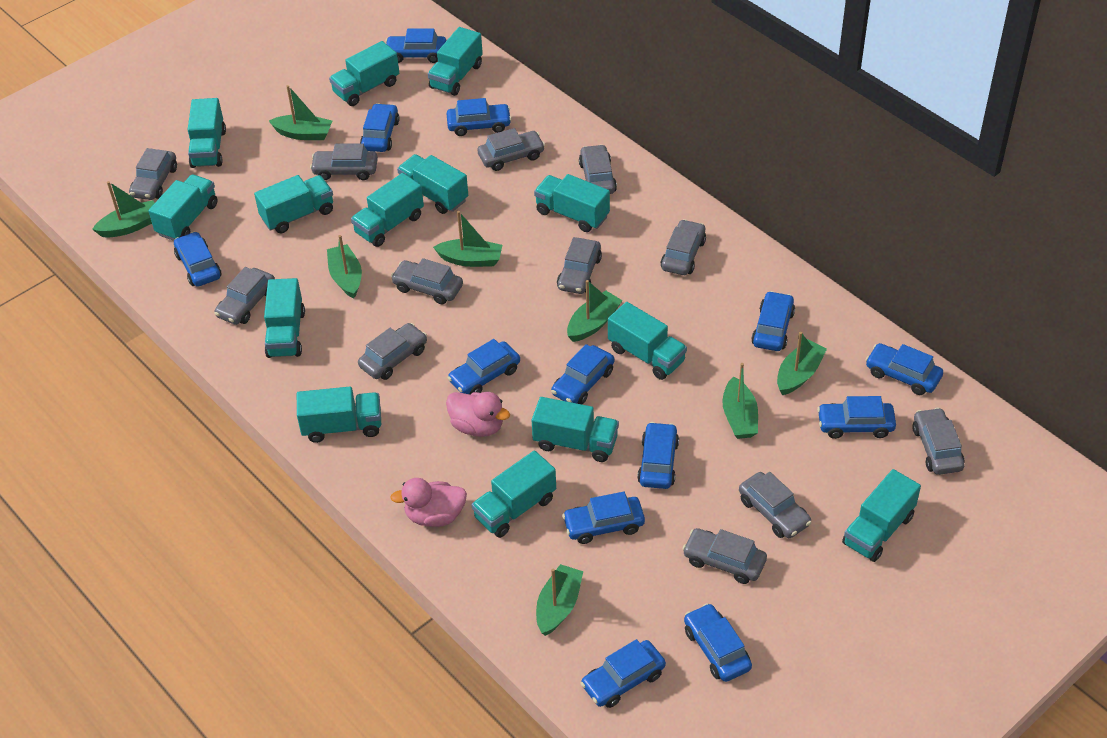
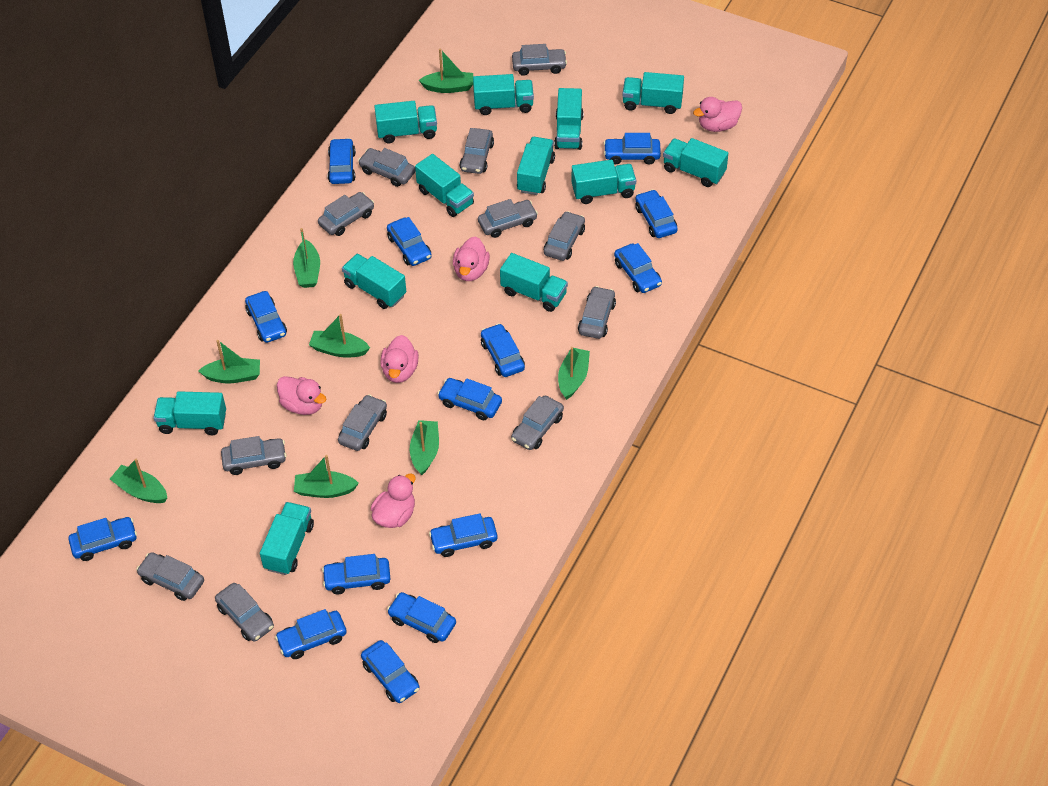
blue car: [174,231,221,287] [360,103,399,152] [386,29,447,63] [446,98,512,136] [447,339,520,395] [551,344,614,404] [562,492,645,544] [580,639,666,708] [637,422,679,489] [684,603,752,682] [751,291,795,351] [817,396,896,439] [866,343,943,395] = 13 -> [68,517,137,561] [245,291,287,343] [275,609,347,659] [322,554,390,595] [327,138,356,184] [361,640,420,703] [387,217,432,266] [387,592,456,643] [429,513,497,557] [437,378,502,420] [481,323,525,377] [604,133,661,164] [614,243,662,293] [635,189,678,238] = 14
pink duck: [390,478,467,527] [446,392,510,437] = 2 -> [277,376,326,415] [371,473,416,528] [380,335,419,383] [453,236,490,281] [693,97,742,132] = 5
turquoise truck: [148,174,218,241] [188,98,226,168] [254,175,333,233] [264,278,305,358] [297,387,381,443] [329,41,399,106] [351,173,424,247] [397,154,468,214] [428,27,483,96] [471,450,556,538] [532,397,619,462] [534,174,610,232] [608,302,687,380] [842,469,921,562] = 14 -> [154,391,226,435] [260,502,314,575] [342,254,406,309] [374,101,437,143] [415,154,474,217] [473,74,534,115] [500,253,568,312] [517,137,555,195] [554,88,584,150] [572,160,636,204] [622,72,684,114] [663,138,728,187] = 12

